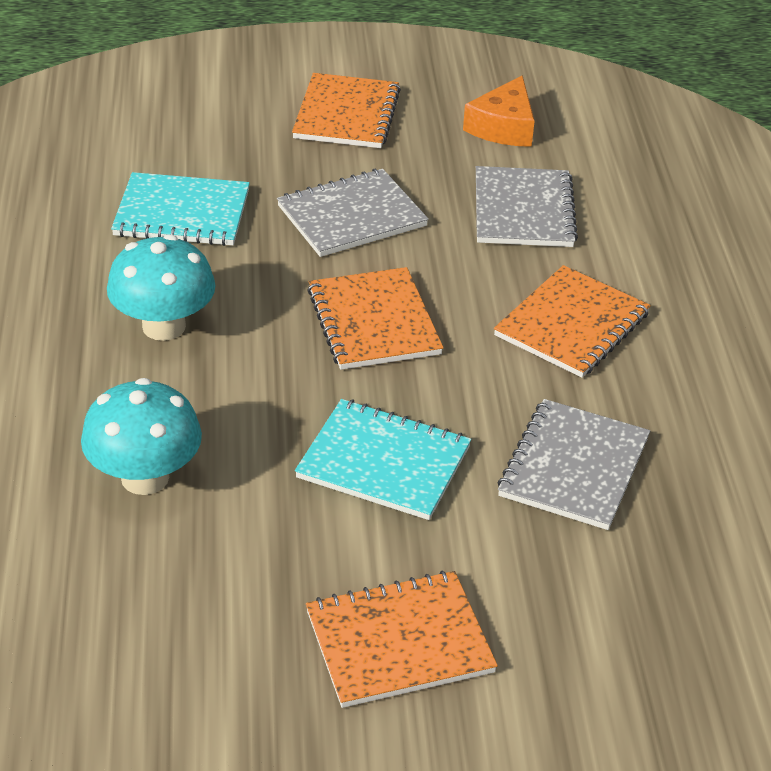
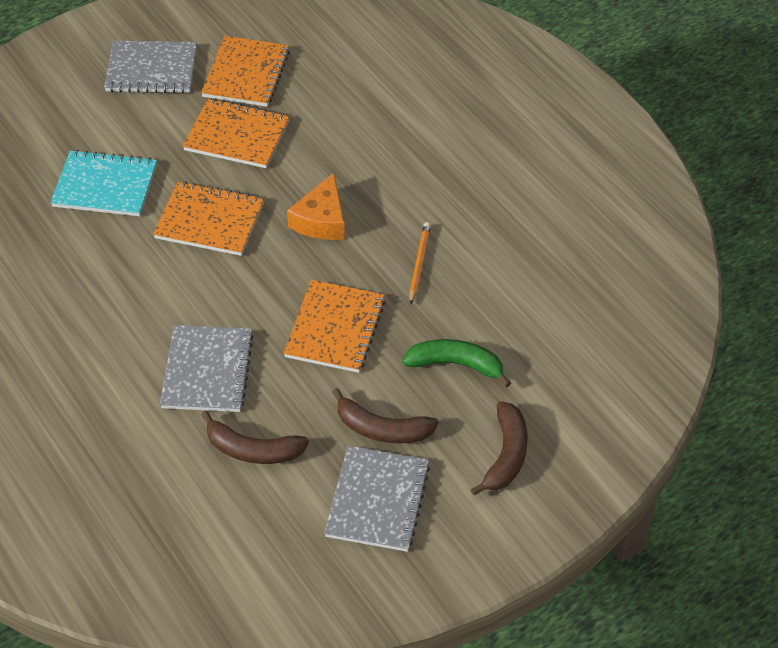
brown banana: none = 0 -> [201,411,309,464] [332,388,438,444] [470,401,528,495] = 3
green banana: none = 0 -> [403,339,511,388] = 1
orange pencil: none = 0 -> [409,222,431,304] = 1
turquoise mushroom: [81,378,202,495] [107,234,216,341] = 2 -> none = 0
turquoise notebook: [111,172,250,246] [295,399,471,520] = 2 -> [50,150,157,216] = 1

